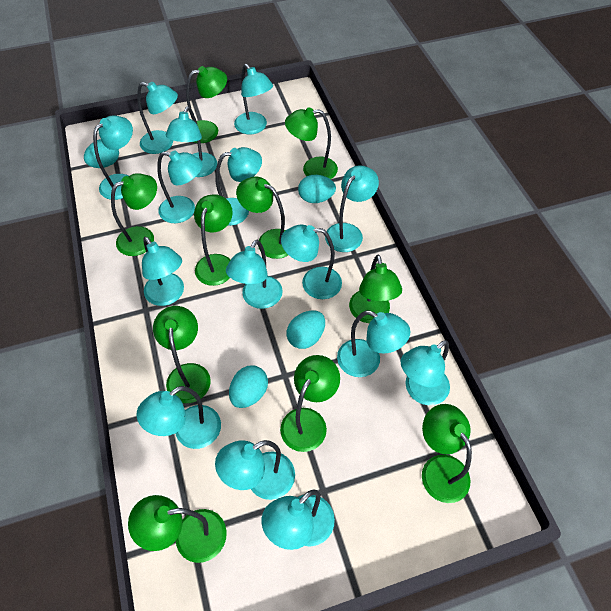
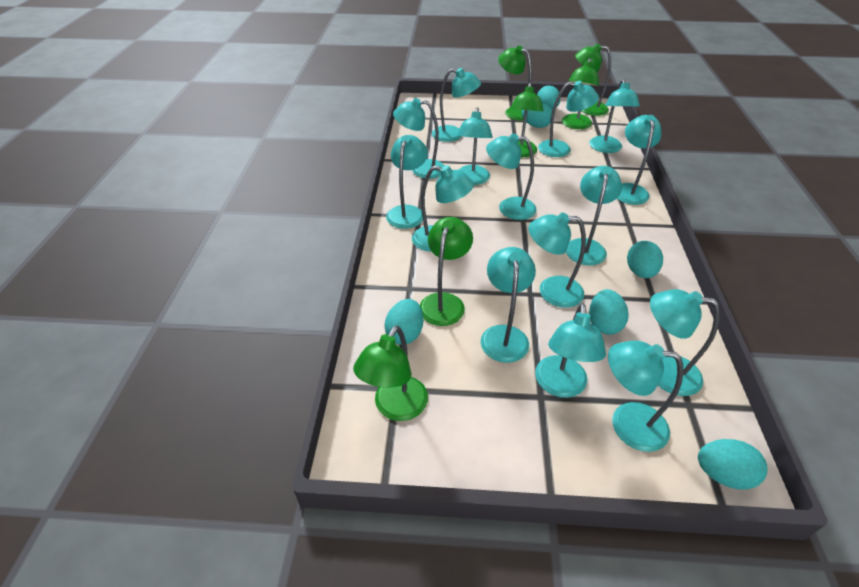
green lamp: [111,173,157,256] [128,495,227,563] [153,306,211,403] [186,66,227,143] [194,194,233,286] [236,177,288,259] [280,355,340,452] [285,107,338,179] [349,255,402,323] [422,404,472,503] = 10 -> [353,326,428,421] [420,217,473,326] [498,46,532,121] [510,83,544,157] [562,59,599,129] [575,44,611,116] = 6
turquoise egg: [84,139,119,168] [229,366,268,408] [287,310,325,349] [298,175,336,203] = 4 -> [384,299,423,345] [522,103,552,128] [537,85,561,110] [589,289,629,335] [627,241,663,278] [698,439,767,490] = 6

